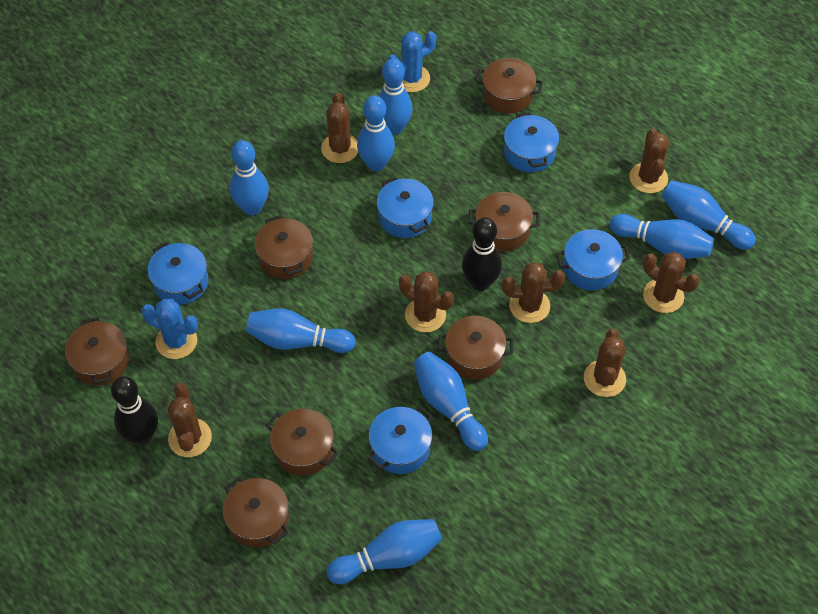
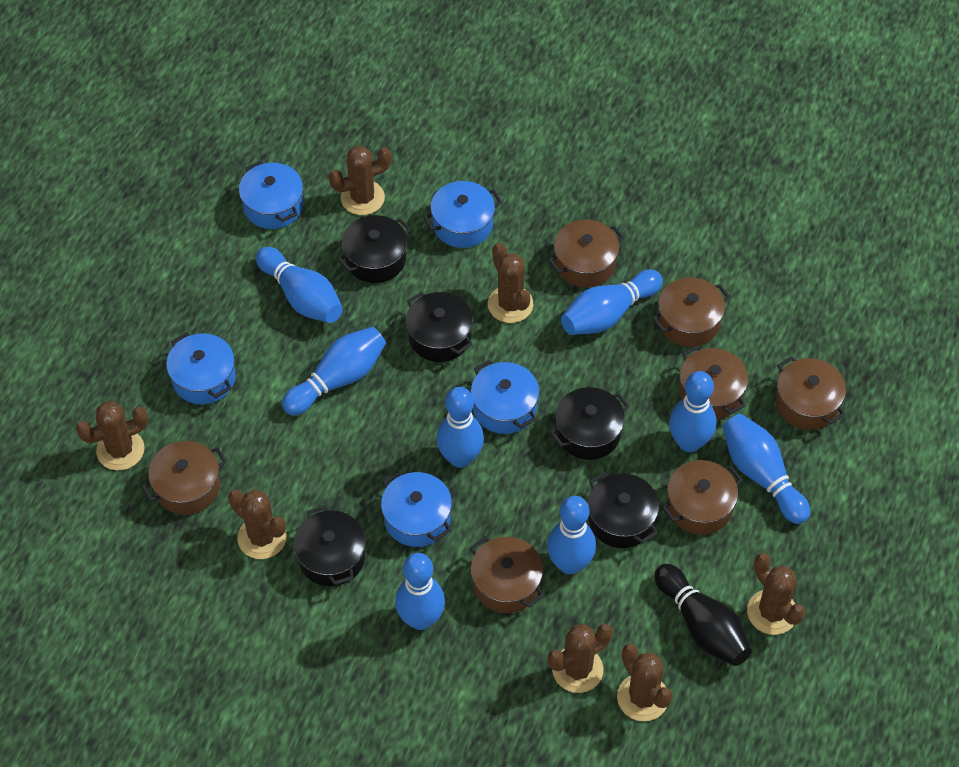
black bowling pin: [111,376,158,445] [462,218,502,291] = 2 -> [654,564,752,666] = 1
black pot: none = 0 -> [294,505,366,586] [338,215,411,283] [406,292,473,362] [550,387,630,460] [588,471,659,548] = 5
blue cactus: [141,299,198,359] [387,31,436,92] = 2 -> none = 0

